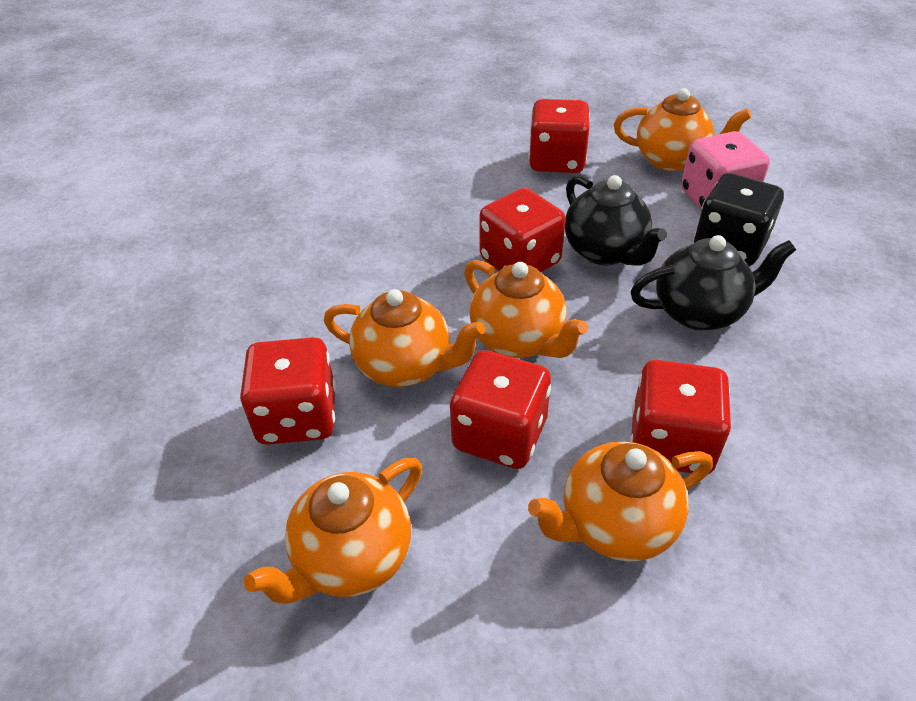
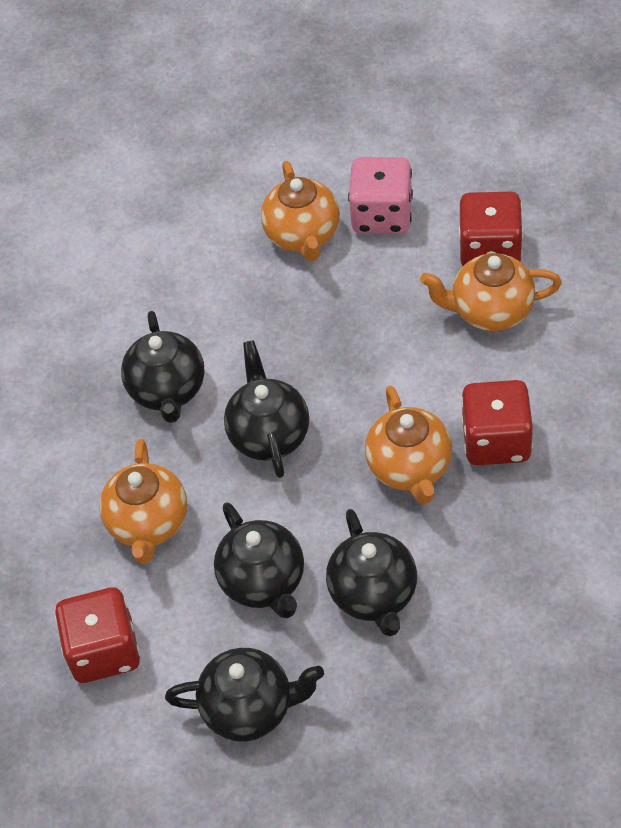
black dice: [694,173,784,266] = 1 -> none = 0
black teapot: [565,175,667,266] [631,235,796,331] = 2 -> [121,311,205,423] [165,648,324,742] [214,502,304,618] [224,340,309,478] [326,509,417,636] = 5
orange teapot: [244,458,422,604] [324,289,485,387] [464,260,588,358] [528,441,713,561] [614,88,751,171] = 5 -> [99,439,187,564] [261,161,340,261] [365,386,452,504] [420,253,562,331] = 4
red dice: [240,337,336,445] [450,350,551,469] [479,188,566,272] [529,99,590,173] [630,360,731,474] = 5 -> [55,587,140,683] [459,192,523,266] [461,380,533,466] = 3

